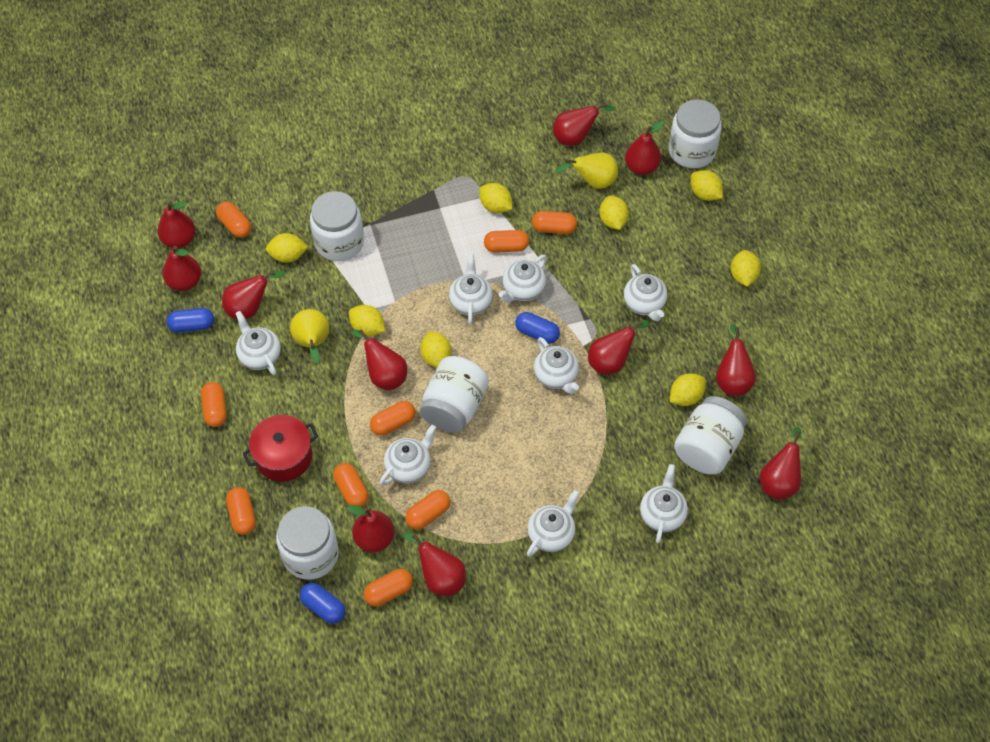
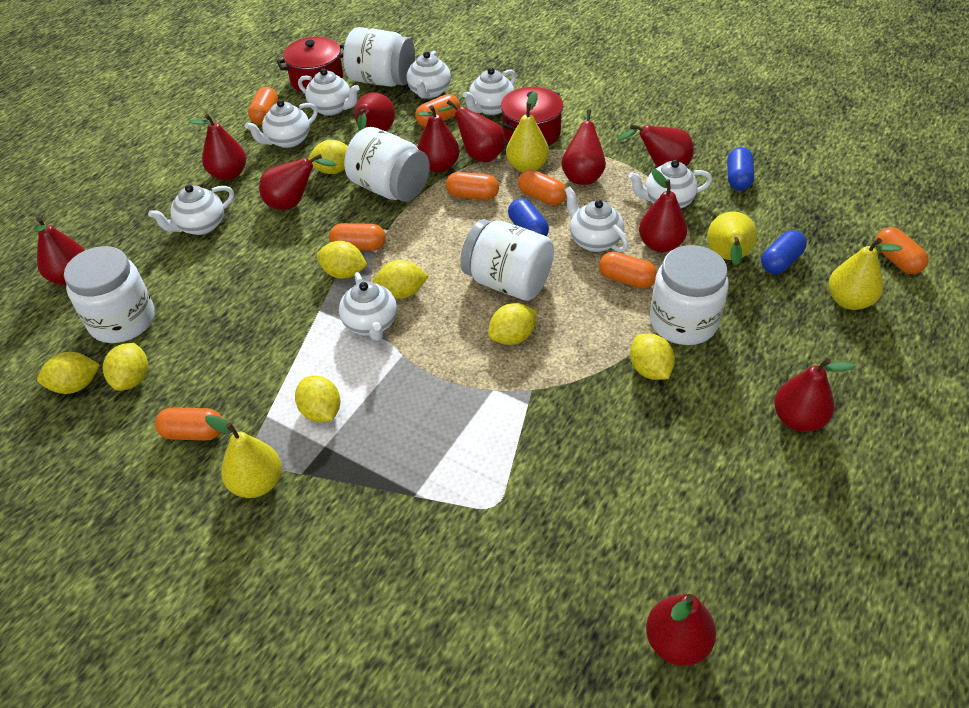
orange capsule: [201,382,227,427] [216,202,251,238] [226,487,256,535] [333,463,369,507] [364,569,413,606] [370,401,416,436] [405,490,450,530] [484,230,529,252] [532,211,577,234] = 9 -> [155,407,222,441] [248,87,278,125] [329,223,386,251] [415,94,460,127] [446,172,499,200] [518,169,567,206] [599,252,657,289] [876,227,928,274] = 8
red pot: [242,415,318,482] = 1 -> [277,37,344,92] [501,87,563,146] = 2
yellow pear: [290,309,329,363] [555,152,618,189] = 2 -> [205,415,282,498] [506,92,549,172] [707,212,757,265] [829,238,902,310] = 4

